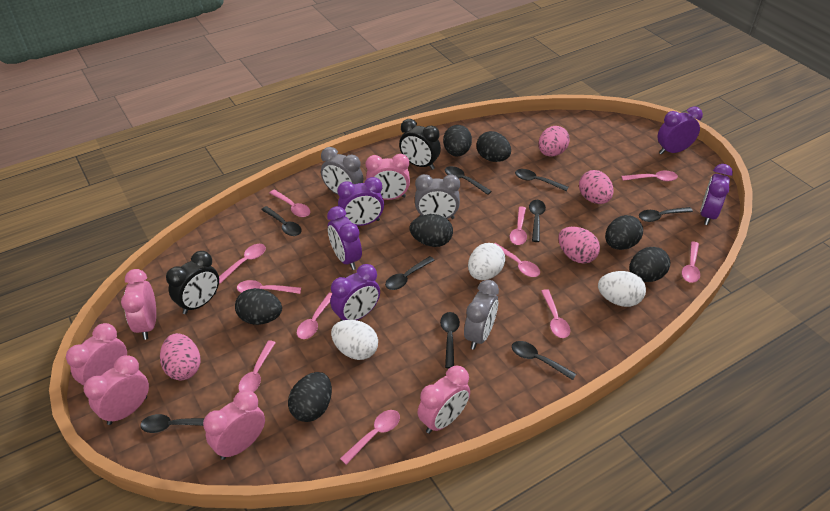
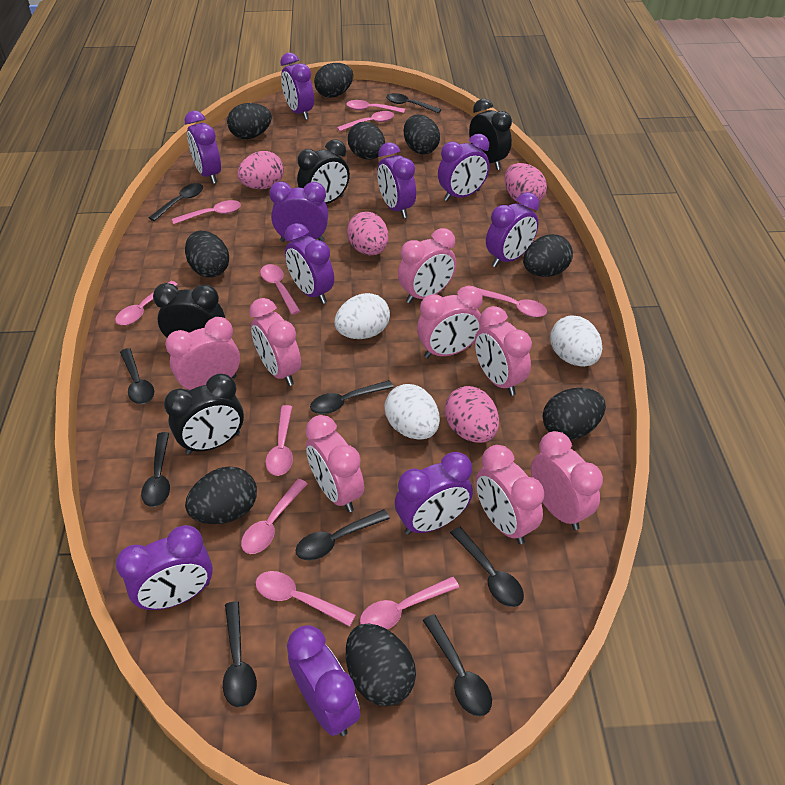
black clock: [166,251,219,314] [399,119,441,170] = 2 -> [153,283,225,338] [164,373,244,454] [297,139,350,204] [469,99,512,170] = 4
black egg: [235,288,282,325] [288,372,332,422] [410,214,453,247] [443,125,472,156] [477,131,511,162] [605,215,643,250] [629,247,670,282] = 7 -> [185,231,229,278] [185,466,257,524] [227,103,272,139] [314,63,353,98] [346,624,416,706] [348,122,385,160] [404,115,440,155] [523,234,573,277] [543,388,606,440] = 9
grey clock: [321,147,363,195] [415,174,460,219] [464,280,499,349] = 3 -> none = 0
pink clock: [66,323,127,386] [83,355,149,425] [121,269,156,340] [203,390,265,460] [366,154,410,200] [417,366,470,434] = 6 -> [165,317,240,391] [249,298,301,386] [305,415,364,512] [398,228,456,303] [417,286,483,358] [475,306,532,396] [475,445,544,544] [531,431,603,530] = 8
pink spoon: [219,244,266,284] [237,280,301,294] [238,340,276,392] [270,189,310,217] [297,293,332,339] [340,410,400,465] [494,243,540,277] [510,207,527,245] [541,289,570,338] [621,171,678,181] [682,241,700,283] = 11 -> [115,281,178,325] [172,200,241,224] [241,479,308,554] [255,571,356,627] [260,264,300,315] [266,405,293,476] [337,111,394,131] [346,100,405,113] [360,576,459,630] [478,288,547,317] = 10
purple clock: [327,206,362,270] [330,264,380,321] [337,177,384,226] [658,107,703,155] [700,164,733,225] = 5 -> [116,525,213,610] [184,111,221,184] [269,181,328,242] [280,53,314,120] [284,223,334,304] [287,625,360,736] [377,142,416,219] [395,452,473,535] [438,134,490,201] [486,192,539,267] = 10

